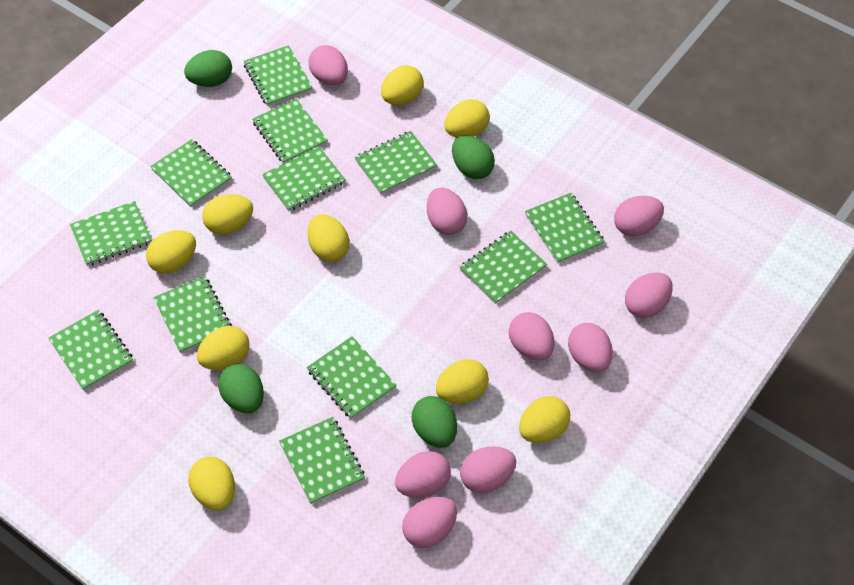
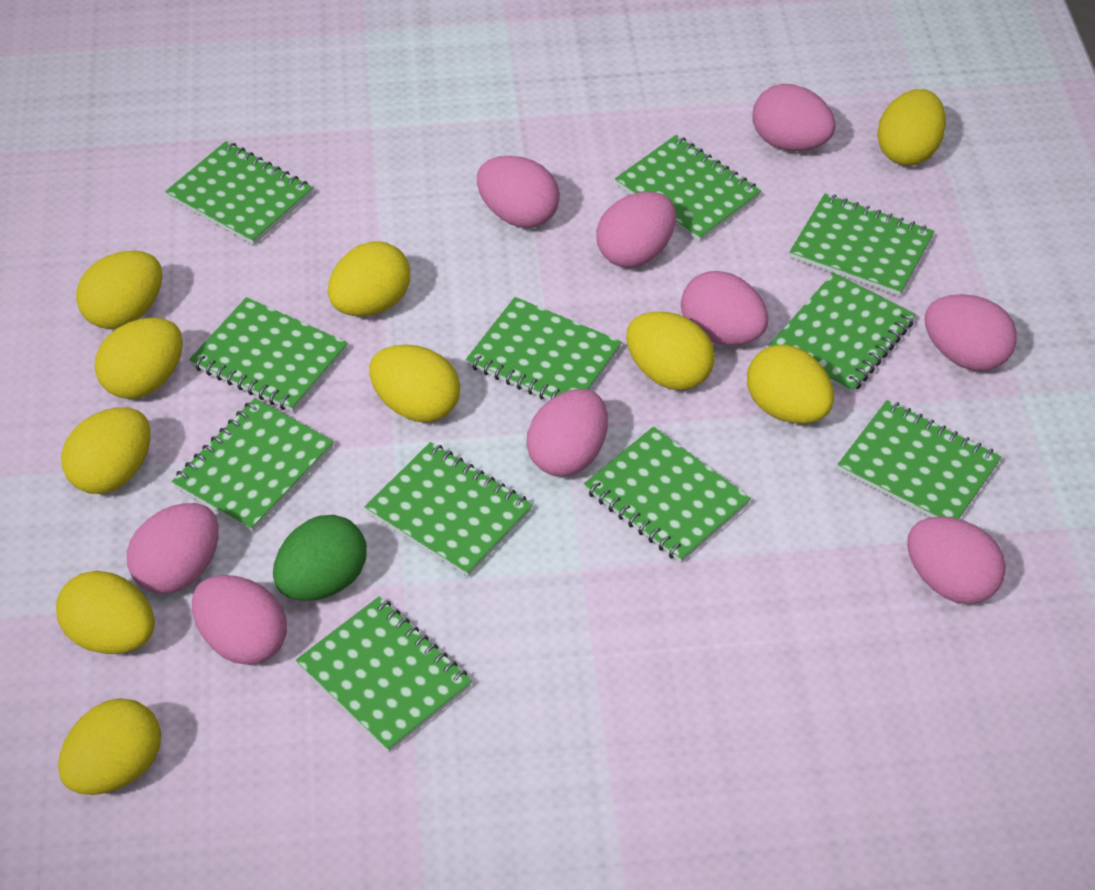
green egg: [184,50,232,87] [218,364,264,413] [412,396,457,448] [452,135,495,179] = 4 -> [273,515,367,601] = 1
green notebook: [49,310,133,391] [70,201,152,266] [150,139,232,208] [153,276,232,353] [243,45,313,106] [253,98,328,163] [262,146,346,211] [279,417,365,504] [307,336,397,419] [355,131,437,194] [460,231,547,304] [525,193,605,263] = 12 -> [165,141,313,245] [172,398,334,532] [189,297,347,412] [296,597,472,753] [365,442,533,577] [466,297,622,400] [584,427,751,563] [615,135,761,242] [769,273,916,394] [790,194,934,296] [838,400,1001,519] = 11
yellow egg: [146,230,196,274] [188,457,235,511] [197,326,250,370] [202,194,253,235] [308,214,349,262] [381,65,424,105] [436,359,489,404] [444,100,490,138] [519,396,570,443] = 9 -> [56,571,155,654] [58,698,161,795] [61,407,150,494] [76,250,162,329] [95,317,183,399] [328,241,410,316] [369,345,460,422] [626,312,715,390] [747,345,834,423] [877,89,946,165] = 10

